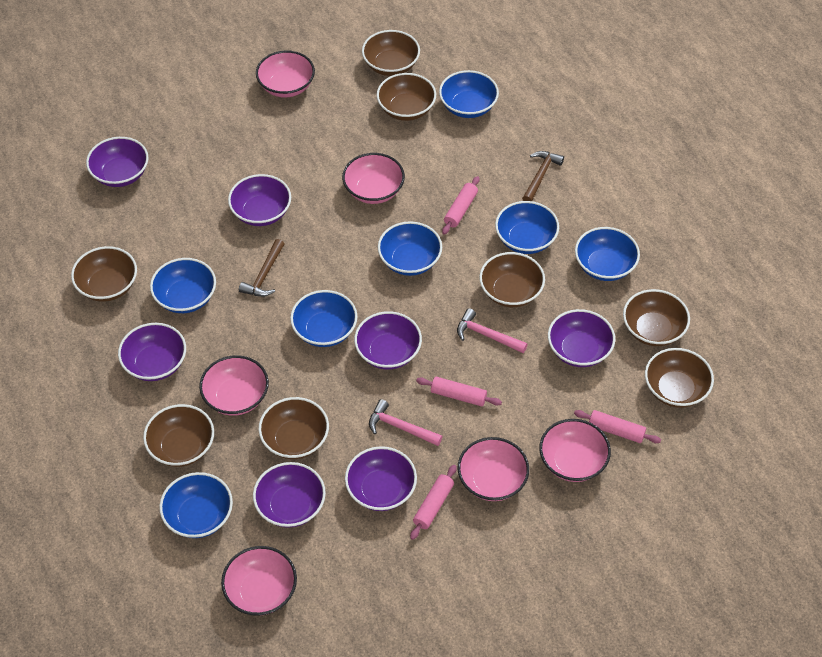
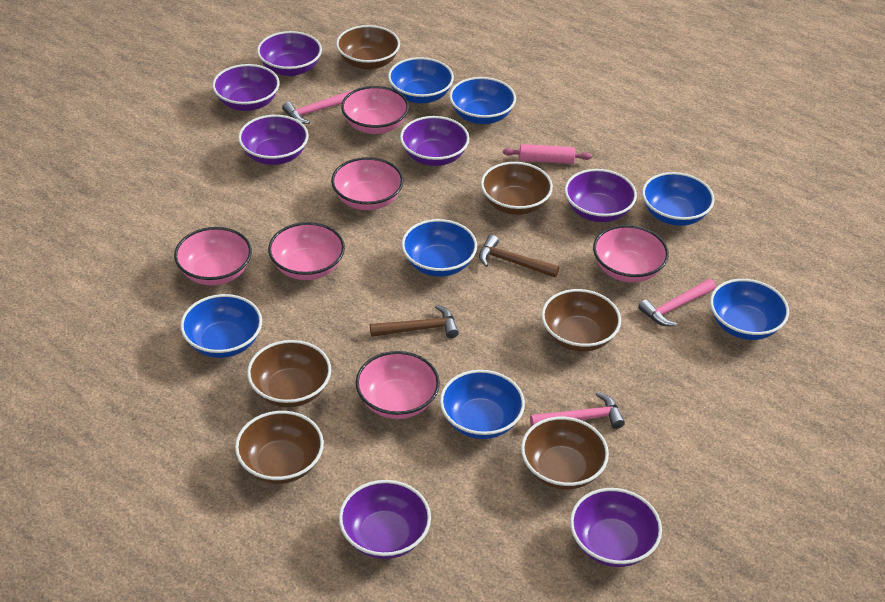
brown bowl: [71,246,137,302] [143,404,214,467] [258,397,329,459] [362,30,420,76] [377,73,436,121] [479,252,545,307] [623,289,690,346] [645,348,714,408] = 8 -> [235,411,324,484] [247,340,331,407] [336,25,400,70] [481,162,553,215] [521,417,609,490] [541,289,621,352] = 6
pink hammer: [369,399,443,446] [457,308,528,353] = 2 -> [282,90,353,124] [530,392,625,429] [638,279,716,326] = 3
pink rolling pin: [410,465,457,540] [416,377,502,406] [442,176,479,235] [574,410,661,443] = 4 -> [503,144,592,164] = 1

